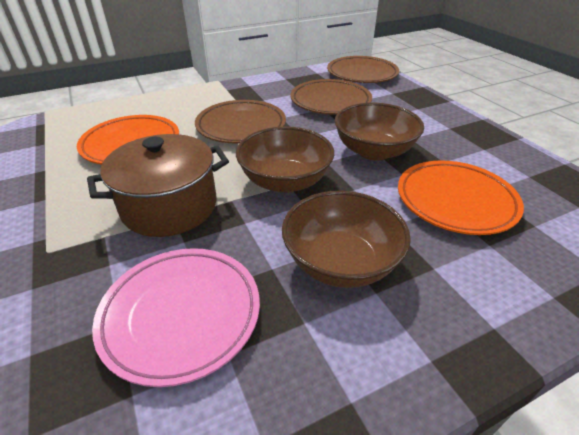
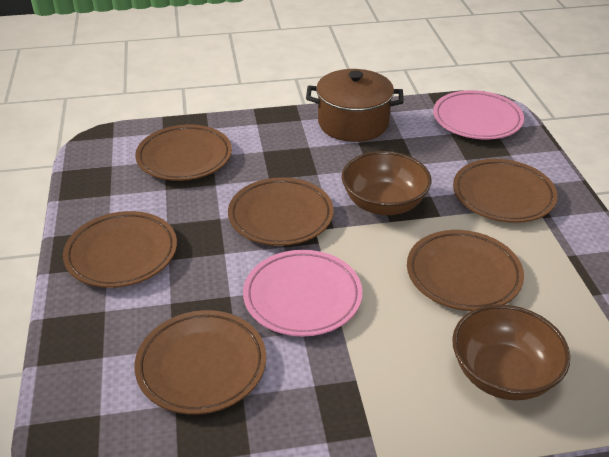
brown bowl: [236,126,334,193] [282,191,411,288] [335,103,424,160] = 3 -> [341,151,431,215] [452,304,570,400] = 2
brown plate: [195,100,286,143] [290,79,372,115] [327,56,399,83] = 3 -> [63,211,177,288] [134,310,266,414] [135,124,232,181] [228,177,334,246] [407,230,524,311] [453,159,558,223] = 6
orange plate: [77,115,179,165] [398,160,524,235] = 2 -> none = 0
pink plate: [92,248,260,387] = 1 -> [243,250,362,337] [433,90,524,139] = 2

